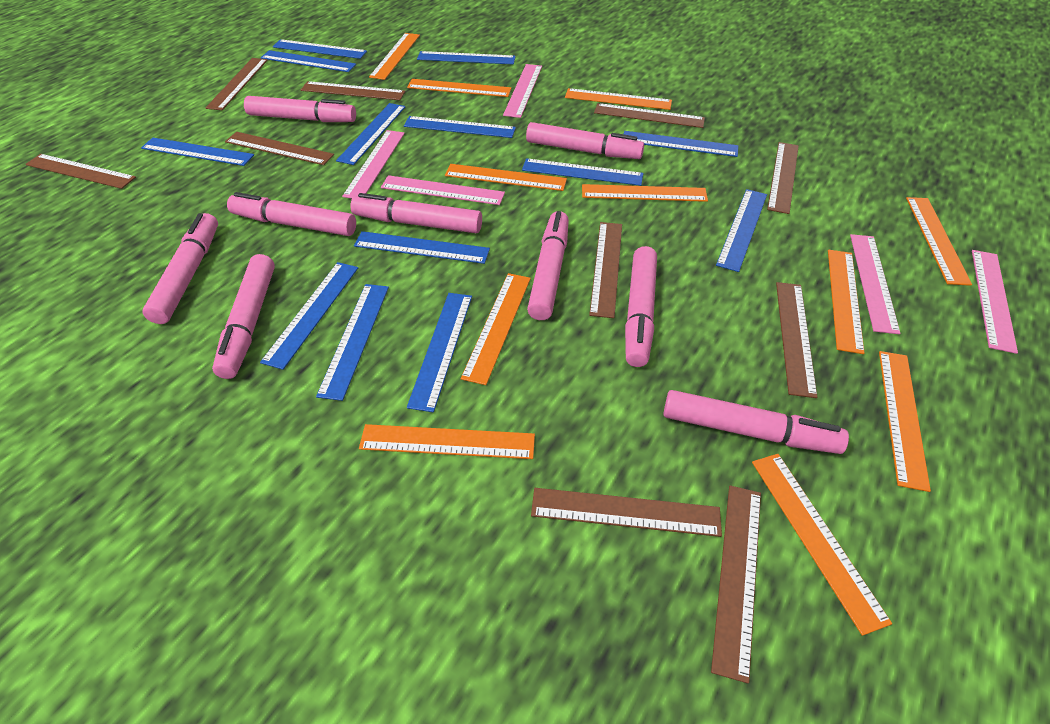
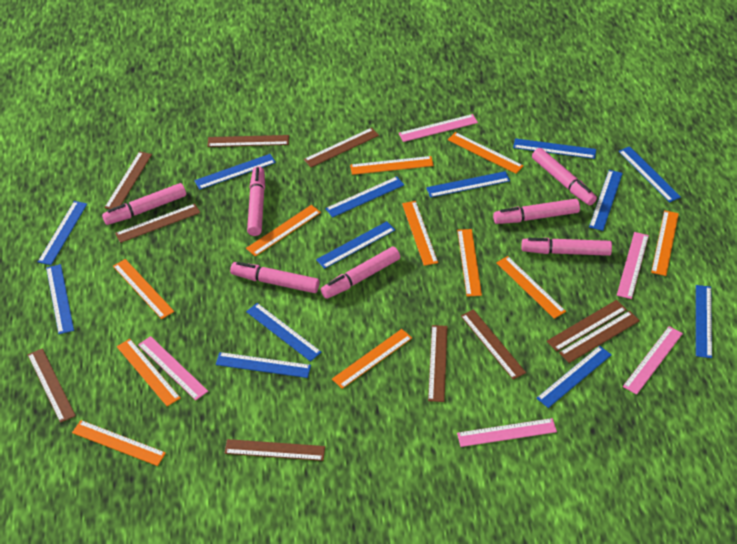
pink marker: [142,213,218,324] [212,254,275,379] [227,192,356,236] [244,96,356,122] [351,193,482,233] [526,122,644,159] [527,211,569,320] [625,246,657,367] [664,390,849,454] = 9 -> [102,183,186,225] [230,262,319,293] [247,166,265,236] [321,247,400,299] [493,199,580,224] [521,238,612,256] [532,148,597,205] = 7

